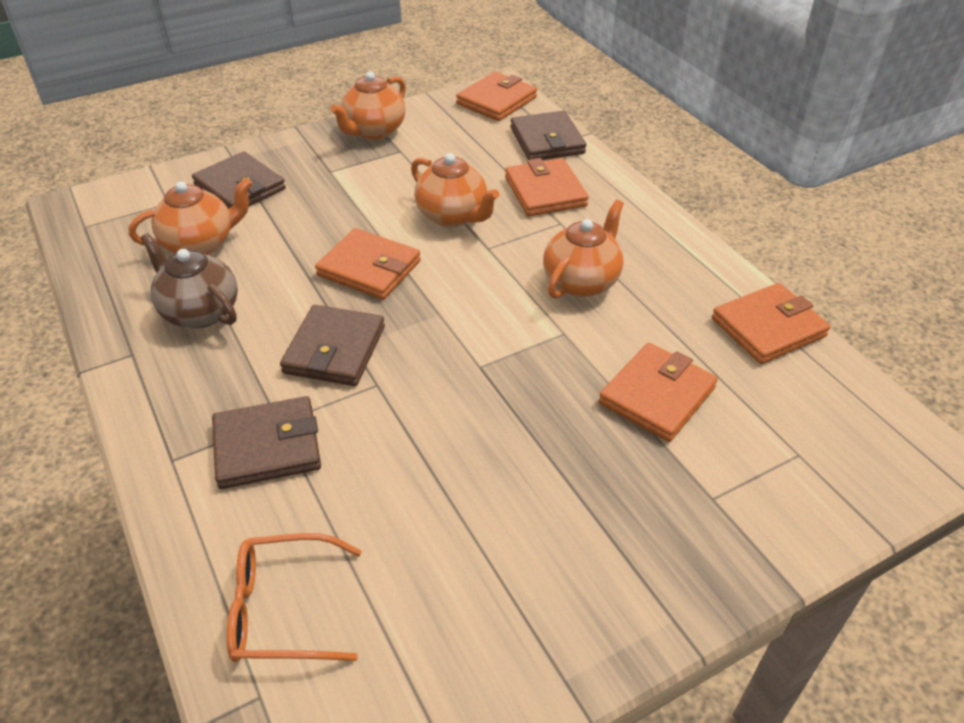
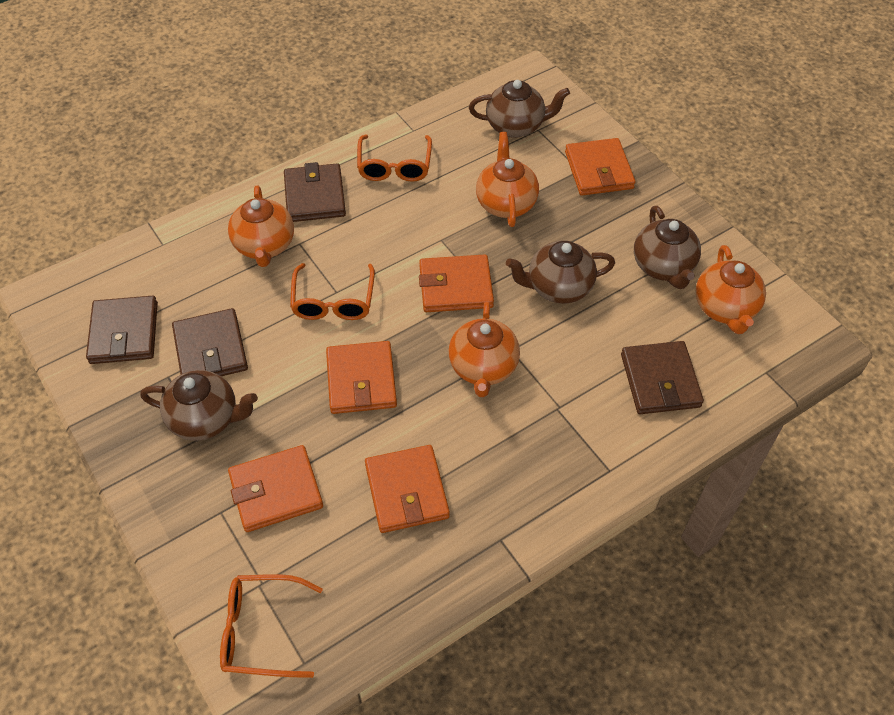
brown teapot: [141,233,238,329] = 1 -> [140,370,258,441] [469,80,570,138] [506,241,615,304] [634,206,701,289] = 4
orange glasses: [227,533,362,662] = 1 -> [220,574,323,678] [290,263,375,320] [357,134,432,182] = 3

